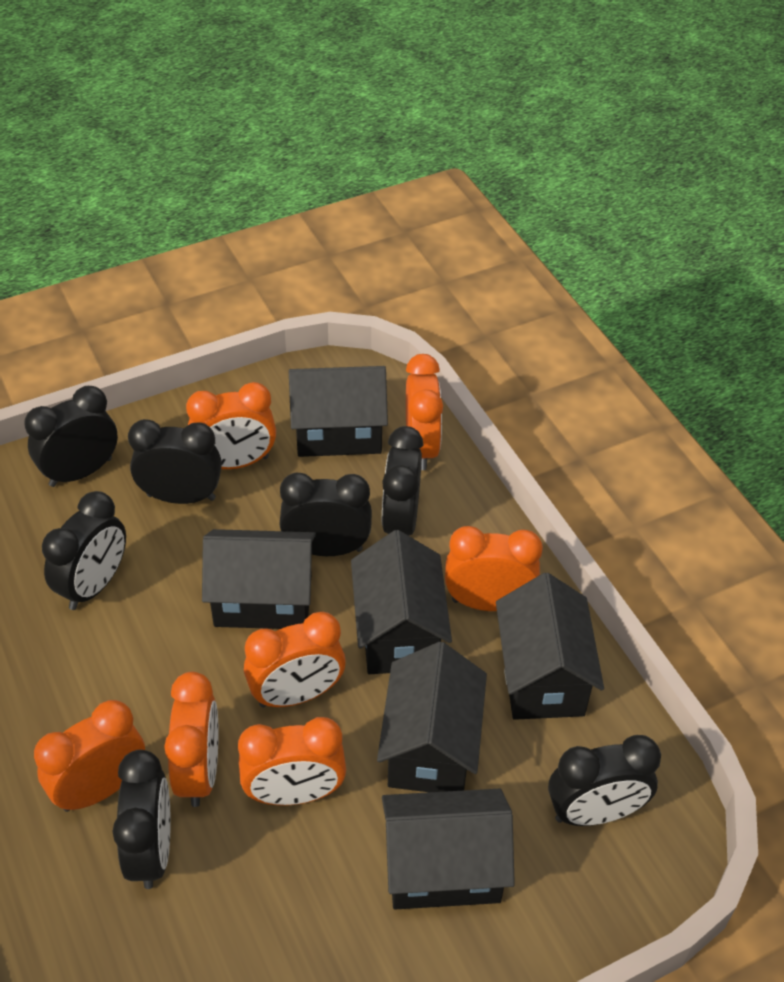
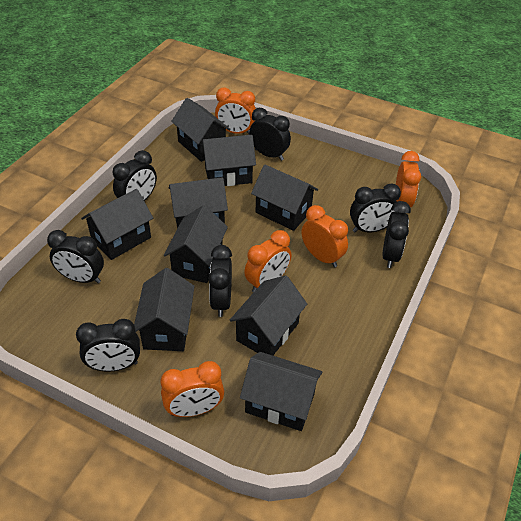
black house: [202,529,316,629] [289,366,388,457] [351,530,452,674] [377,642,487,792] [382,789,515,910] [496,573,604,720] = 6 -> [81,189,153,260] [134,268,195,351] [164,205,228,283] [169,177,228,229] [171,98,231,162] [201,135,256,186] [230,275,307,355] [240,352,322,431] [251,164,318,231] = 9
orange clock: [34,700,145,812] [164,672,219,807] [186,382,276,469] [238,717,346,805] [244,612,346,708] [406,354,443,470] [445,526,543,611] = 7 -> [161,361,224,417] [215,87,256,134] [244,230,291,292] [302,205,348,267] [396,151,421,207] = 5

